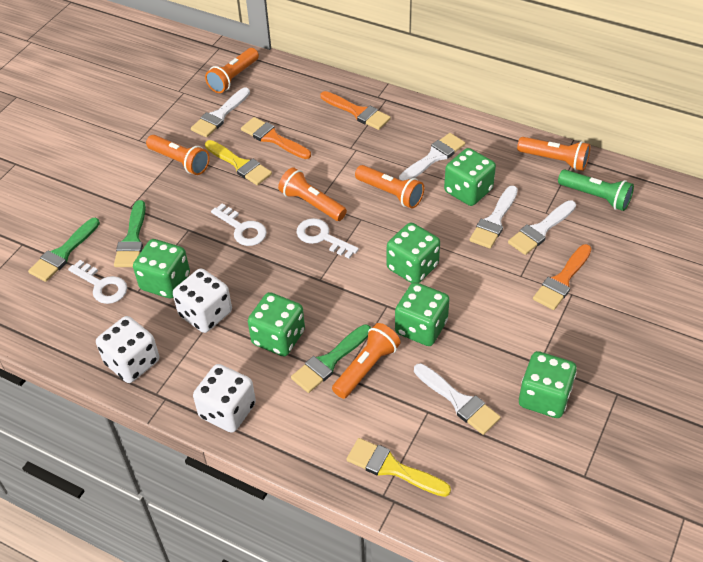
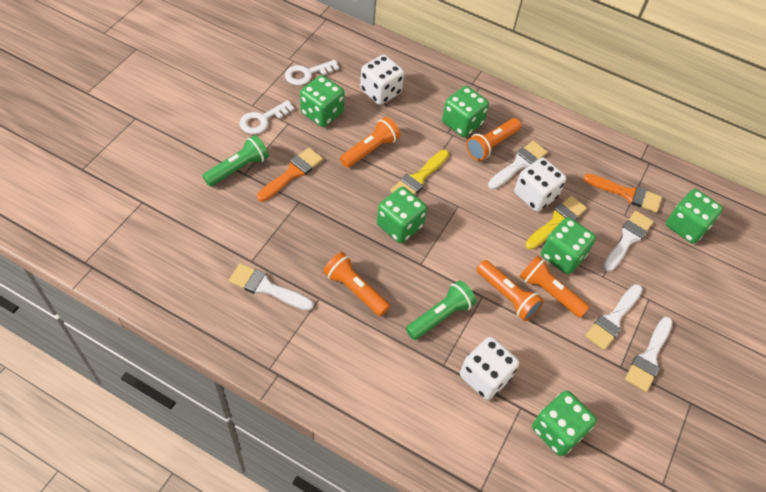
green brush: [28,218,100,282] [114,200,146,267] [291,324,371,393] = 3 -> none = 0
green flashlight: [558,170,634,211] = 1 -> [203,135,269,187] [406,280,476,340] = 2
orange brush: [241,117,311,159] [320,91,391,130] [533,244,592,310] = 3 -> [257,148,323,202] [583,173,662,213] = 2
orange flashlight: [146,135,210,175] [205,48,259,93] [278,167,347,221] [332,323,401,399] [355,165,424,209] [517,137,590,171] = 6 -> [323,252,390,316] [340,117,400,168] [466,118,521,161] [476,260,544,321] [520,255,589,318] = 5
white key: [68,260,127,304] [211,204,267,246] [296,218,359,259] = 3 -> [240,100,294,134] [285,60,339,85] = 2

